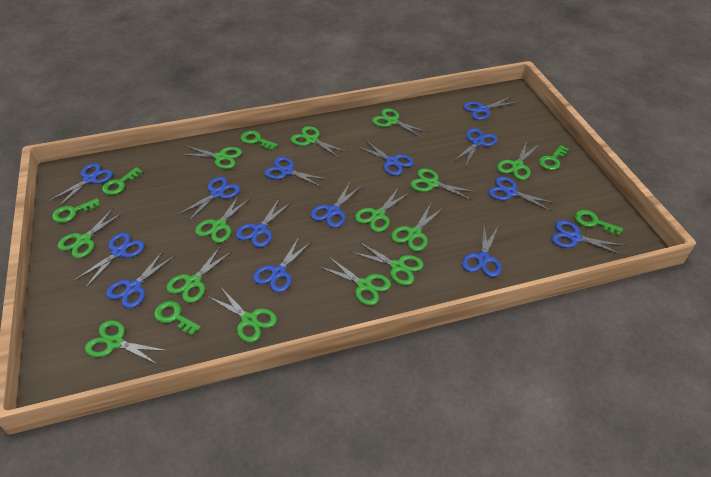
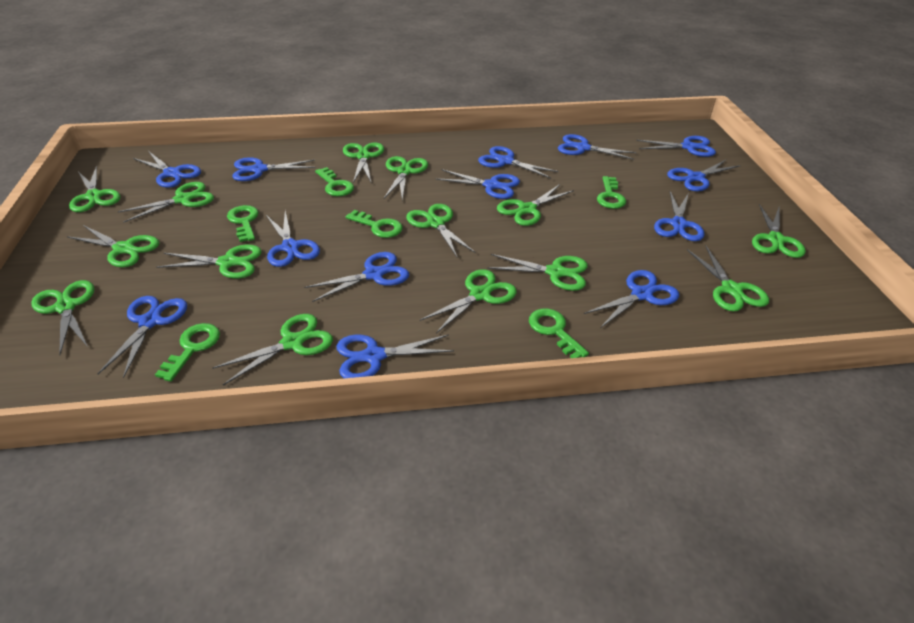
blue scissors: [49,163,113,207] [75,233,145,288] [106,251,174,309] [178,177,240,222] [236,199,290,248] [253,237,311,293] [264,157,328,187] [310,182,362,228] [356,140,414,176] [453,128,497,167] [462,225,501,277] [463,96,519,120] [488,177,557,212] [551,220,625,256] = 14 -> [98,296,187,378] [133,151,201,188] [233,157,316,181] [266,211,320,267] [304,252,409,302] [337,334,454,378] [435,169,520,199] [478,146,559,178] [558,134,637,160] [584,270,679,328] [636,136,716,157] [654,191,704,241] [667,159,741,191] = 13

